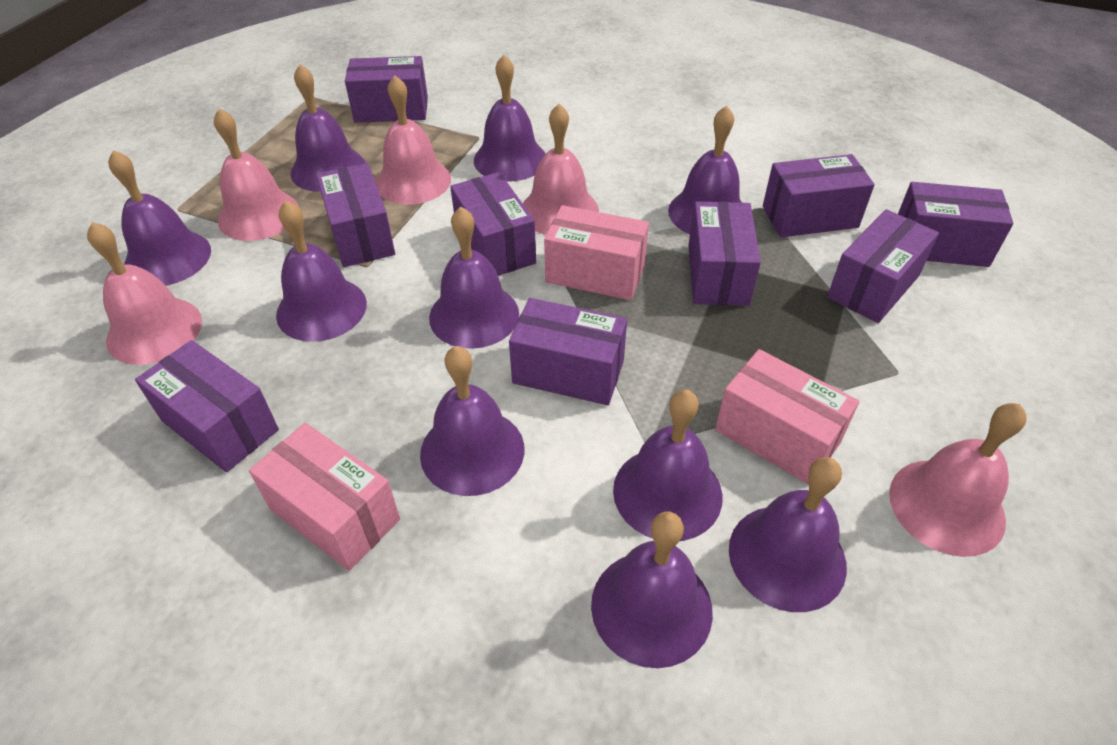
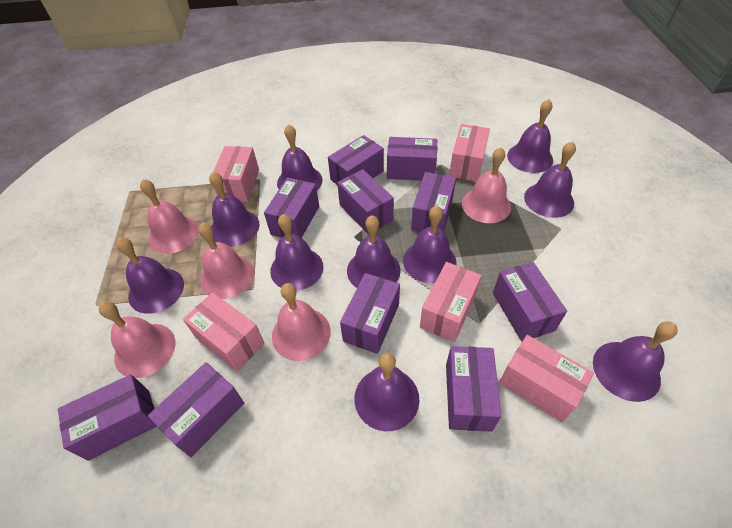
pink box: [249,423,400,571] [544,205,649,300] [715,349,859,484] = 3 -> [183,293,264,371] [213,146,259,202] [420,262,482,342] [449,124,490,181] [499,335,594,422] = 5
purple box: [135,340,279,472] [316,163,395,267] [345,56,428,123] [450,172,536,276] [509,298,627,405] [688,201,761,306] [763,154,875,237] [827,209,939,323] [898,182,1013,267] = 9 -> [58,374,157,461] [148,362,244,457] [264,177,319,238] [328,135,384,185] [337,169,394,234] [340,273,400,354] [387,137,437,181] [411,172,456,232] [446,346,501,432] [493,262,567,342] = 10

